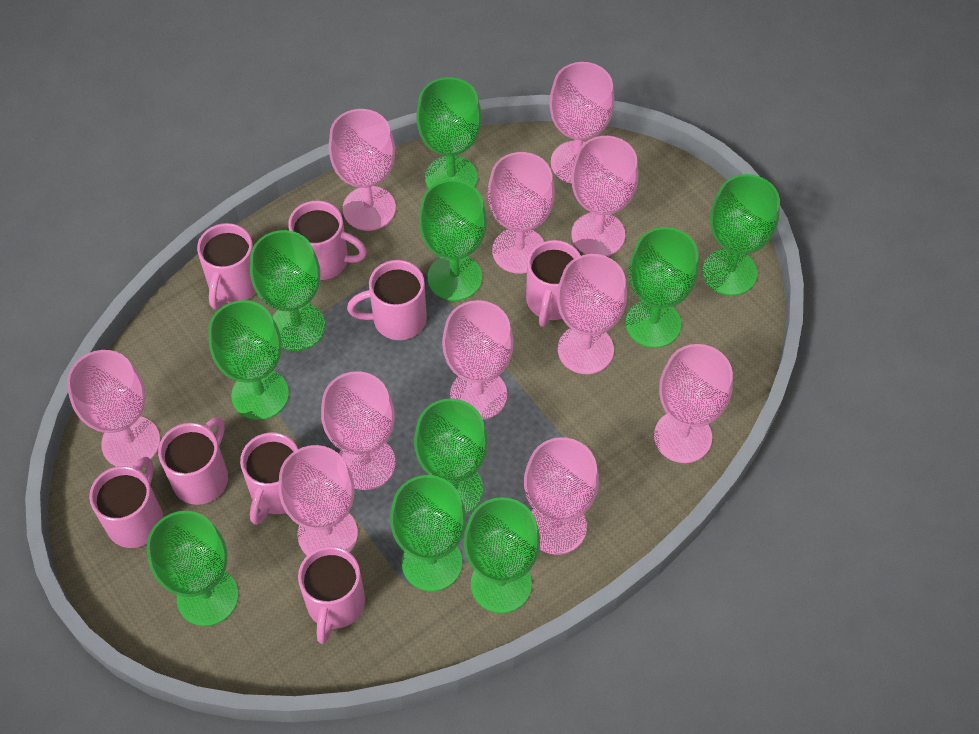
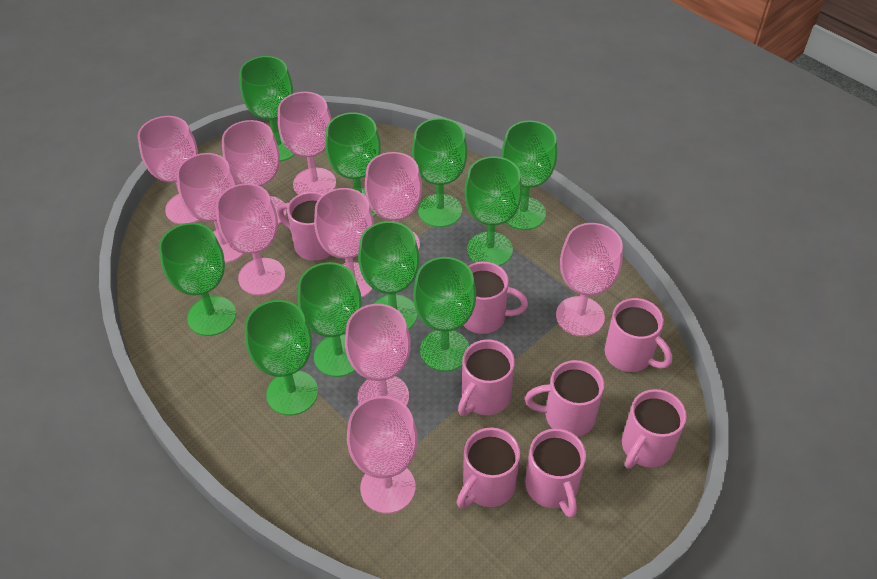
pink goblet: [67,350,160,467] [279,445,358,556] [321,371,395,490] [329,109,396,231] [442,300,514,420] [488,152,555,274] [524,437,599,555] [549,62,614,184] [557,254,627,374] [571,136,639,256] [654,344,733,463] = 11 -> [138,116,200,224] [177,153,243,263] [216,183,285,295] [222,120,287,225] [278,92,336,195] [314,188,374,298] [345,304,411,406] [347,396,418,514] [365,152,422,250] [556,223,623,336] = 10

